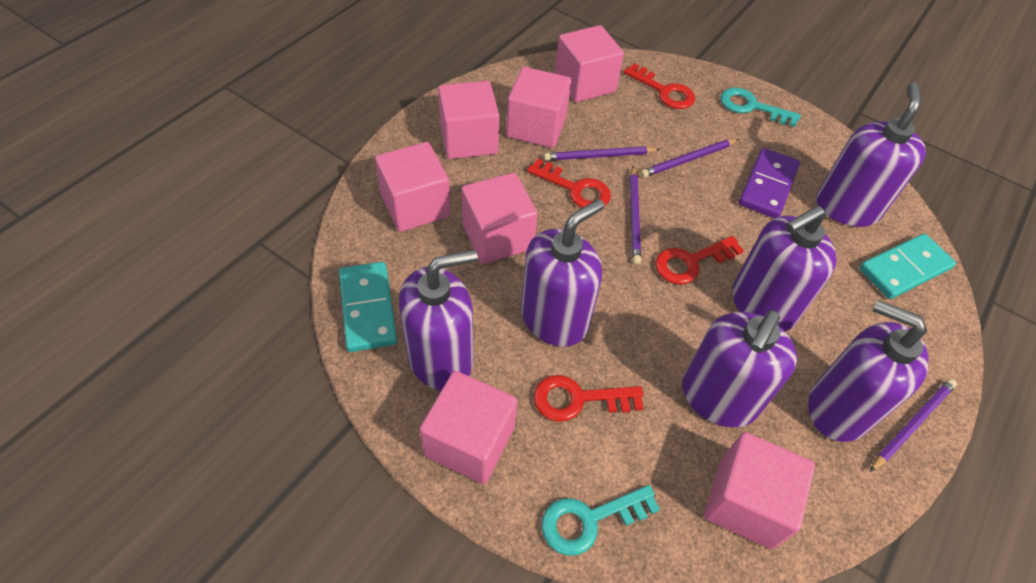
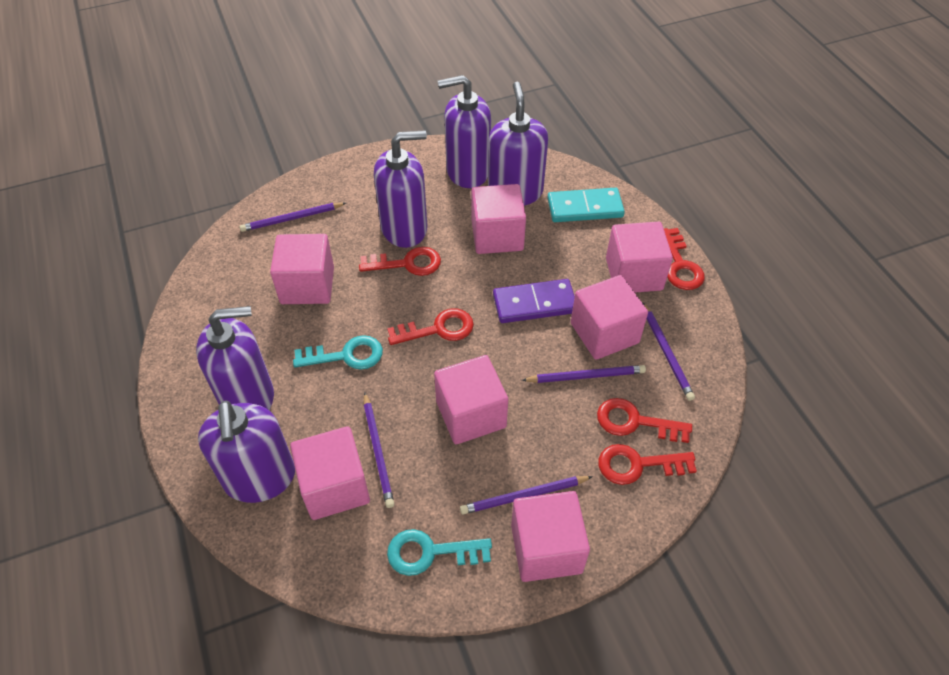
purple pencil: [544,146,660,161] [630,166,641,264] [640,139,739,177] [870,379,957,472] = 4 -> [239,203,346,232] [364,392,394,508] [460,476,593,515] [522,365,646,383] [643,303,695,401] = 5
purple soap dispenser: [399,249,478,391] [521,199,604,347] [682,310,797,428] [732,206,837,331] [808,300,929,442] [817,82,926,227] = 6 -> [196,306,274,410] [198,401,295,503] [374,131,427,248] [438,75,491,188] [488,82,548,206] = 5
red key: [527,159,611,208] [534,375,644,422] [624,63,695,109] [655,236,744,285] = 4 -> [359,247,441,276] [387,308,474,345] [597,398,692,443] [598,444,697,485] [664,228,705,290] = 5
turquoise domino: [339,262,397,352] [859,234,956,299] = 2 -> [547,188,625,222] = 1

